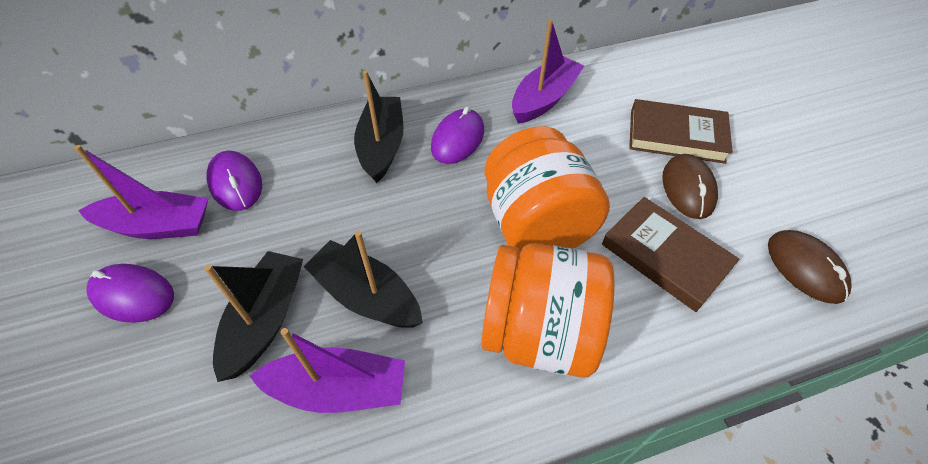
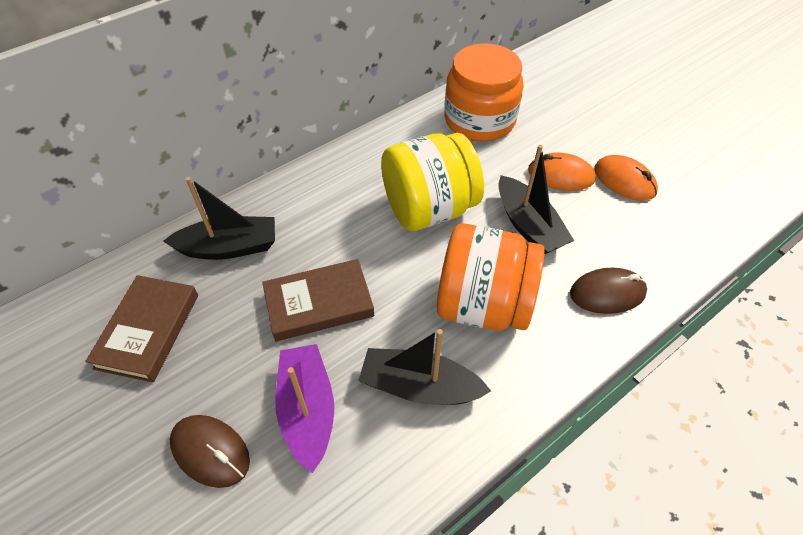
orange mouse: none = 0 -> [528,153,596,191] [595,155,658,201] = 2
purple boat: [74,145,209,239] [249,328,405,413] [512,19,584,124] = 3 -> [275,344,334,473] = 1
purple mouse: [86,264,174,323] [206,151,262,211] [431,107,484,164] = 3 -> none = 0
yellow jar: none = 0 -> [381,133,484,231] = 1

